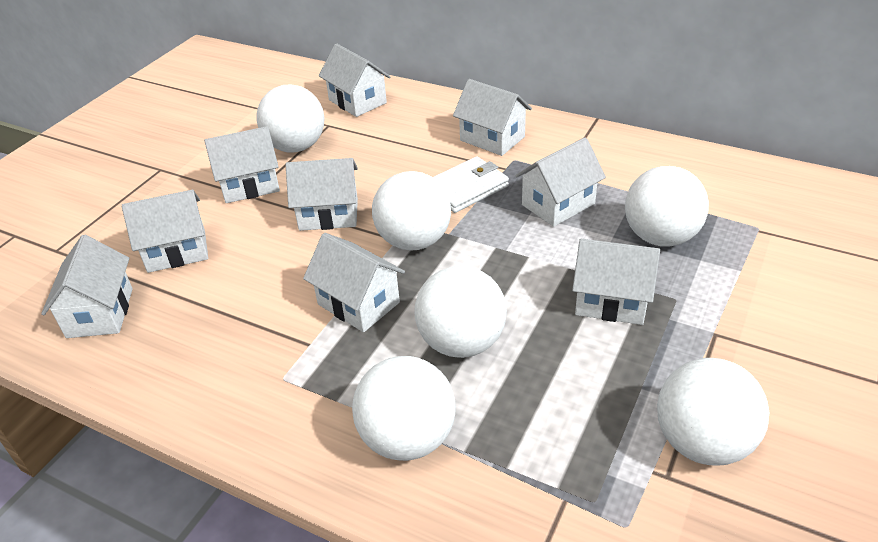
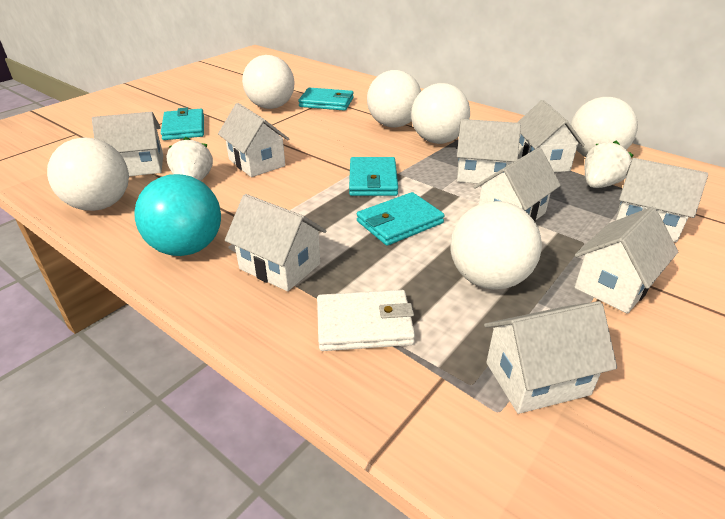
turquoise ball: none = 0 -> [134,174,221,256] = 1
turquoise wallet: none = 0 -> [161,108,204,140] [298,88,354,111] [349,157,398,196] [357,192,445,246] = 4
white strawberry: none = 0 -> [166,137,213,181] [585,140,634,188] = 2

